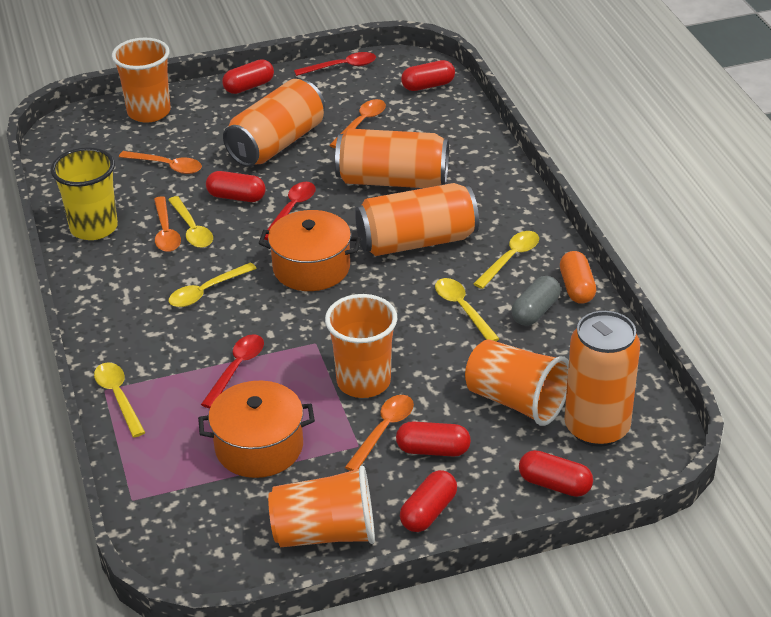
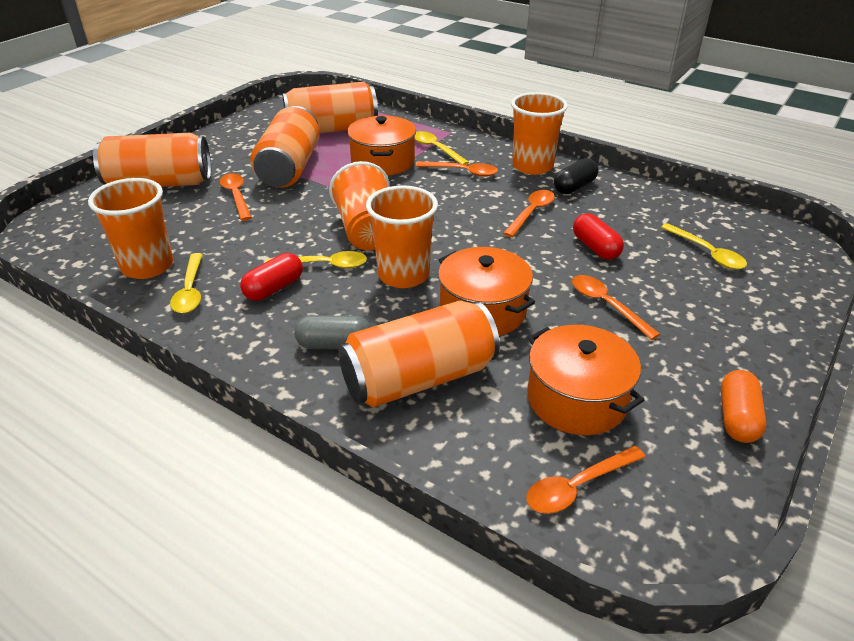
black capsule: none = 0 -> [554,158,598,194] = 1
orange pot: [198,381,315,478] [258,210,361,291] = 2 -> [347,116,416,176] [438,247,535,336] [527,325,644,435] = 3
orange spoon: [119,151,202,174] [154,196,181,252] [330,99,386,149] [345,395,414,471] = 4 -> [220,173,252,221] [416,161,498,177] [503,190,555,237] [526,446,645,514] [572,275,660,340] = 5
red capsule: [206,171,266,202] [222,59,274,94] [396,421,471,457] [400,470,457,532] [401,60,455,91] [519,450,593,497] = 6 -> [240,253,303,301] [573,213,624,260] = 2
red spoon: [201,334,264,408] [264,182,316,240] [294,52,376,76] = 3 -> none = 0
yellow cup: [51,147,118,240] = 1 -> none = 0
yellow spoon: [94,362,146,437] [168,196,213,248] [169,262,257,307] [435,278,500,341] [473,231,539,289] = 5 -> [170,253,203,313] [266,251,367,269] [415,131,469,165] [661,223,747,269] = 4

